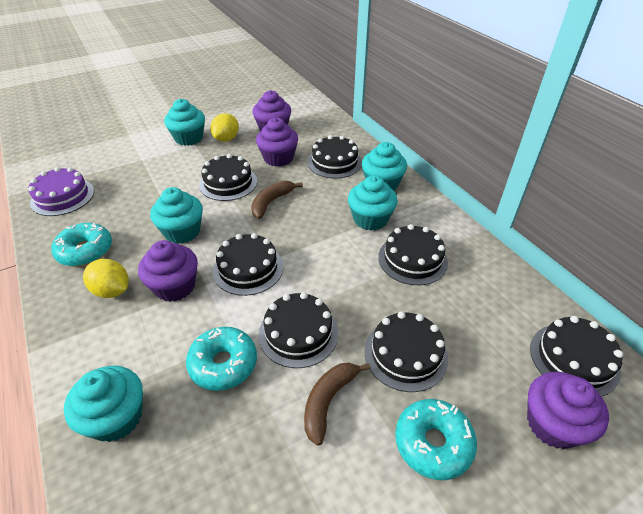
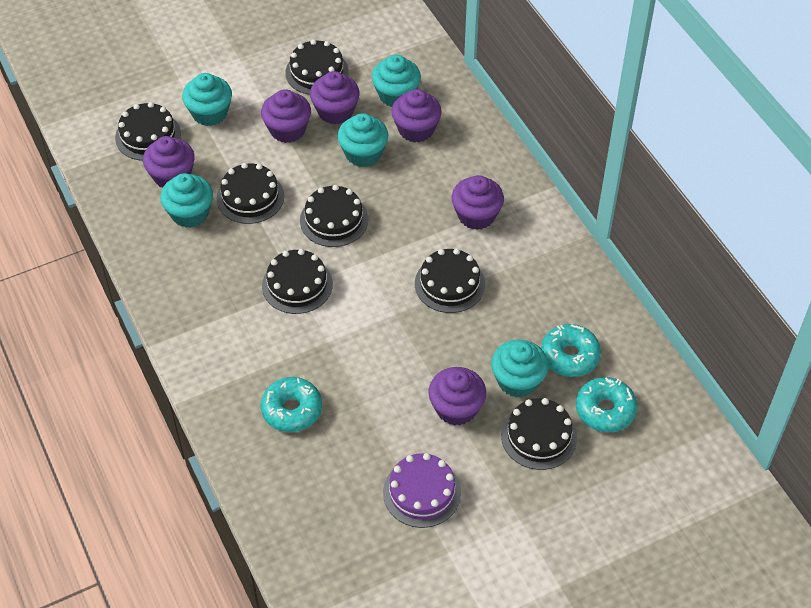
brown banana: [251,181,303,219] [304,363,371,446] = 2 -> none = 0
purple cupcake: [138,240,198,302] [253,90,291,131] [256,118,298,167] [527,372,609,449] = 4 -> [143,136,195,188] [261,89,311,143] [310,71,360,125] [391,89,442,143] [428,367,486,426] [452,175,504,230] = 6
yellow lemon: [83,259,129,298] [210,113,239,142] = 2 -> none = 0

